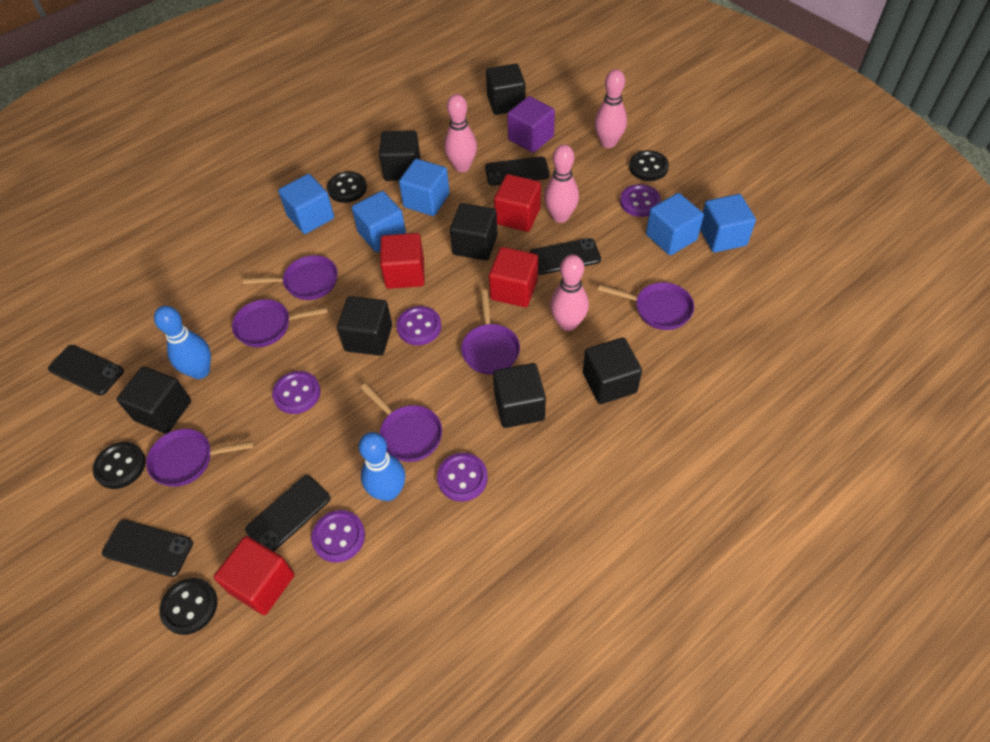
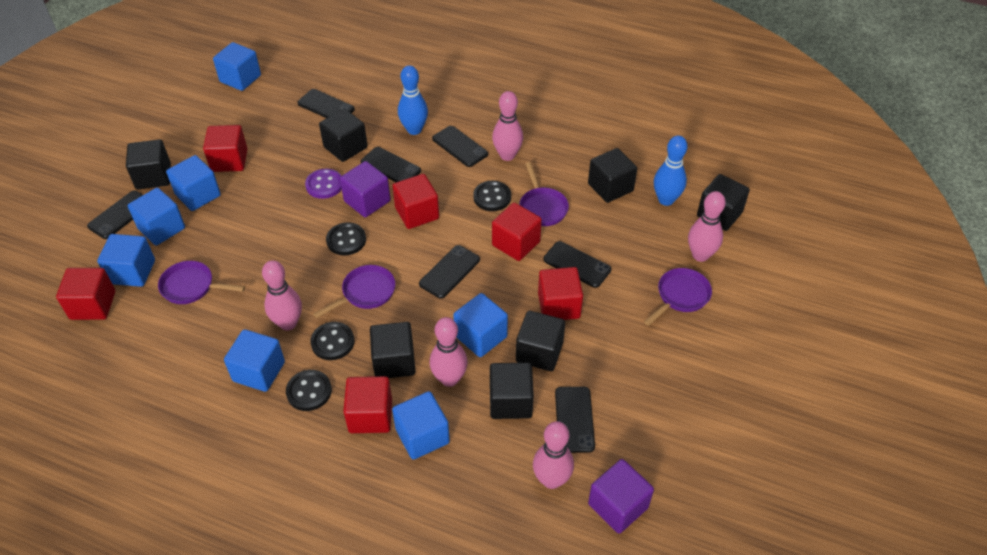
black phone: [48,345,124,395] [102,520,193,577] [245,475,331,552] [485,156,550,186] [530,238,601,275] = 5 -> [87,190,143,239] [297,89,355,118] [361,147,421,182] [419,245,480,299] [432,126,488,167] [543,241,611,288] [555,387,595,453] = 7
blue cube: [278,174,334,234] [352,191,406,252] [399,159,450,216] [646,193,704,255] [700,194,756,253] = 5 -> [97,234,155,287] [128,188,185,245] [166,155,221,211] [213,42,261,91] [224,329,285,392] [392,391,450,460] [453,293,508,357] = 7
pink bowling pin: [444,94,477,172] [544,144,579,223] [550,255,589,331] [594,69,627,148] = 4 -> [262,260,302,331] [429,317,468,387] [492,91,523,161] [533,421,574,489] [688,191,726,262] = 5
purple button: [272,371,321,414] [311,510,365,563] [396,306,442,345] [437,453,488,502] [620,184,661,217] = 5 -> [305,169,342,199] = 1
purple cube: [507,96,555,153] = 1 -> [340,161,390,217] [588,459,654,534] = 2
purple pan: [146,429,254,487] [232,299,328,347] [243,255,338,300] [360,383,442,462] [461,290,520,374] [598,282,694,330] = 6 -> [158,261,245,304] [313,265,395,318] [519,162,569,226] [644,268,712,326] = 4
red cube: [214,536,294,615] [380,233,425,289] [489,247,538,307] [494,174,541,232] = 4 -> [56,268,115,320] [203,125,247,172] [343,376,392,433] [393,174,439,229] [492,202,542,261] [538,267,583,320] = 6

